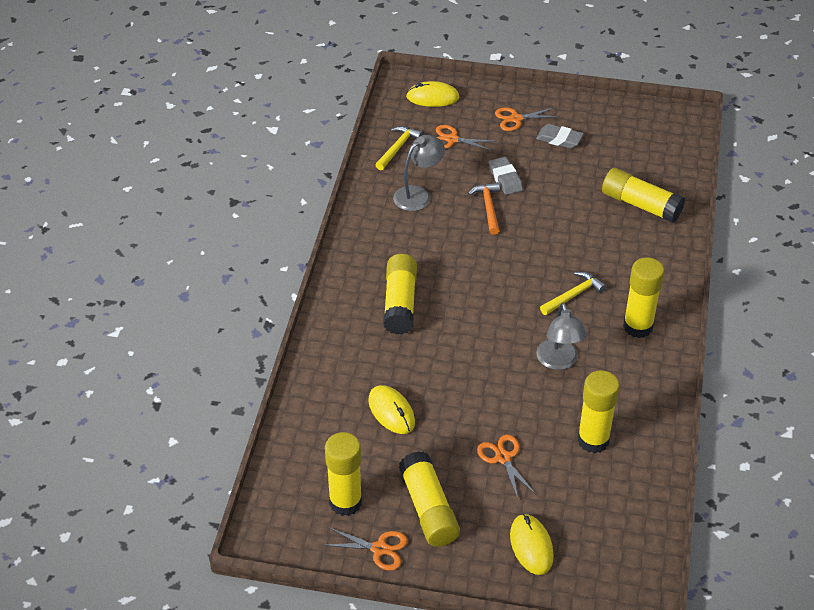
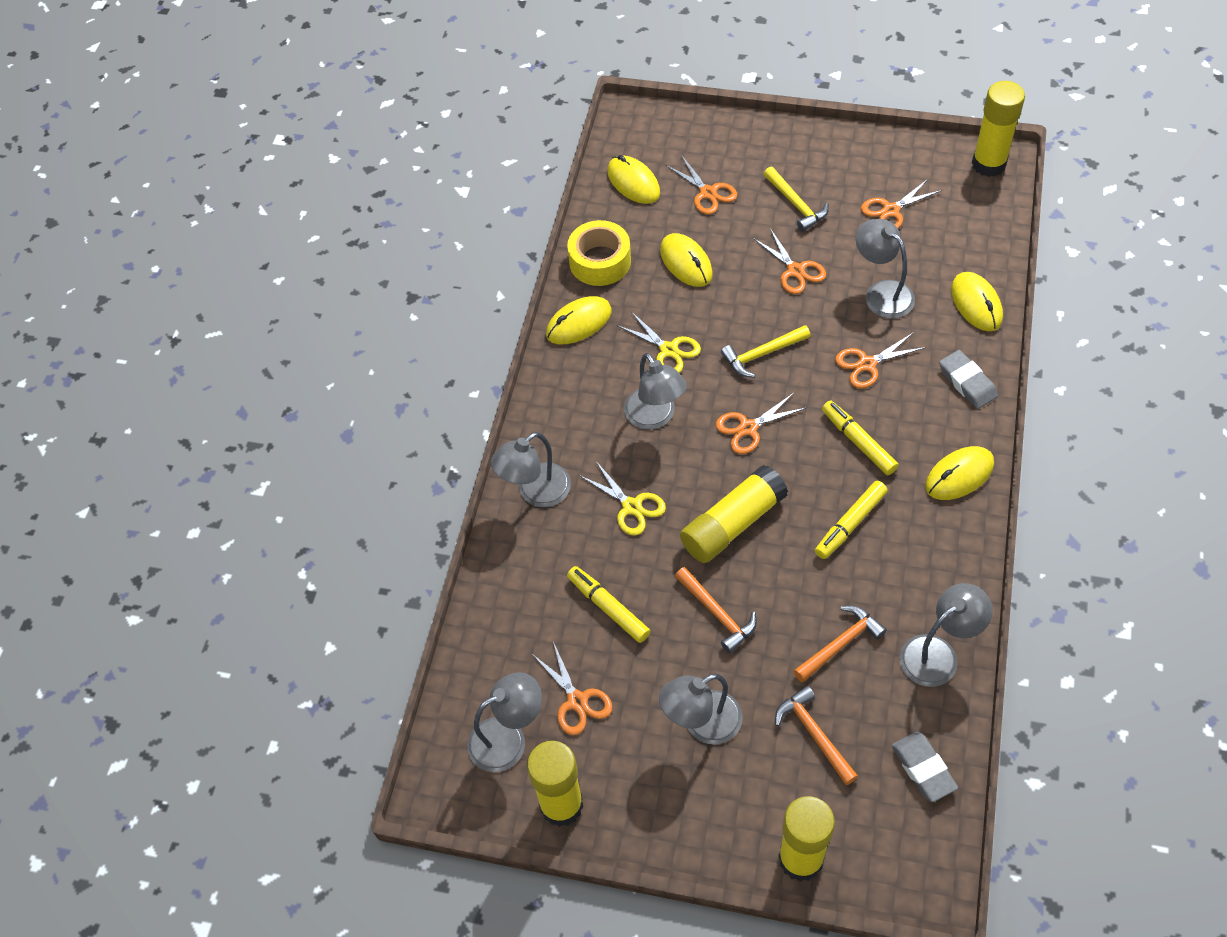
grey lamp: [393,135,445,211] [536,303,587,370] = 2 -> [467,672,542,772] [491,432,571,507] [624,353,687,430] [659,674,743,745] [856,219,915,319] [899,583,993,687] = 6
orange hammer: [468,182,500,235] = 1 -> [675,567,757,653] [775,686,858,785] [793,606,887,682] = 3
orange scissors: [324,528,408,571] [436,125,497,151] [477,435,536,499] [495,107,560,131] = 4 -> [532,642,613,735] [666,155,737,215] [716,393,806,454] [753,228,826,294] [835,332,926,389] [861,178,942,229] = 6
yellow glue stick: [325,432,362,516] [383,254,417,335] [399,451,460,547] [577,370,620,453] [602,168,685,223] [623,257,664,338] = 6 -> [527,741,583,827] [680,465,788,563] [778,796,835,882] [972,81,1025,177] = 4
yellow marker: none = 0 -> [567,566,650,643] [815,481,888,559] [822,400,899,475] = 3
yellow mouse: [368,385,415,434] [406,81,459,107] [510,513,554,575] = 3 -> [546,296,612,344] [607,155,660,204] [660,233,713,287] [925,446,994,500] [951,272,1003,331] = 5
yellow scissors: none = 0 -> [579,461,666,536] [617,312,701,373] = 2
yellow tape: none = 0 -> [567,220,631,286] = 1

